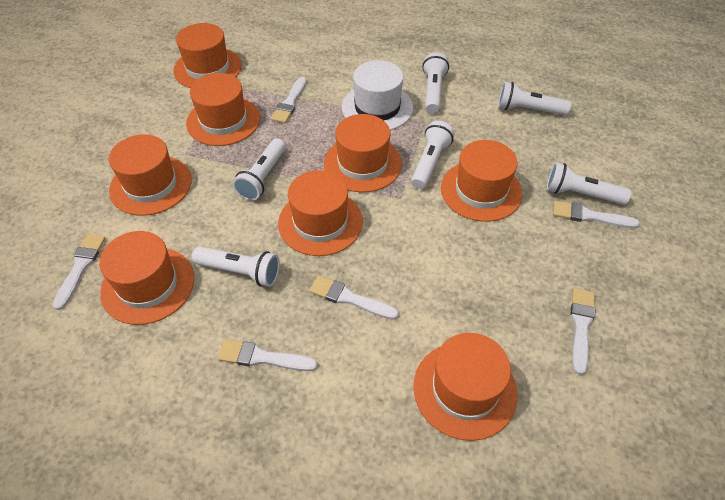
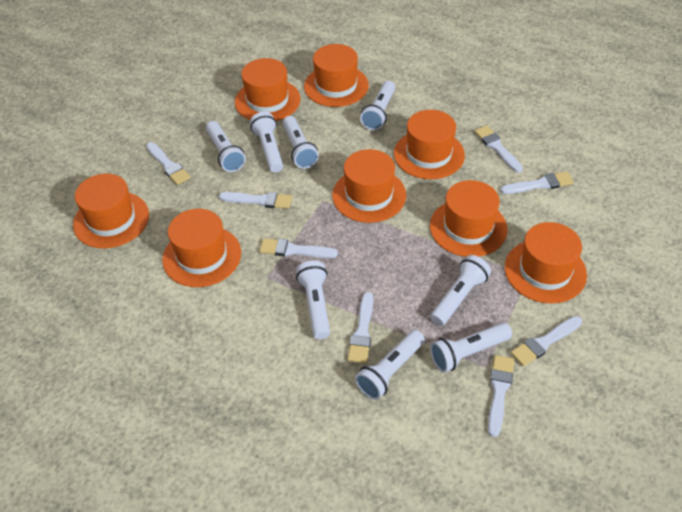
white brush: [53,234,106,310] [218,340,318,371] [271,77,306,123] [309,275,399,320] [553,201,640,228] [571,288,595,375] = 6 -> [146,142,191,185] [219,192,292,209] [260,238,338,258] [348,292,373,363] [474,125,523,173] [488,355,514,437] [501,171,574,194] [511,316,582,367] = 8
white flashlight: [192,246,280,287] [232,138,286,201] [411,121,455,189] [422,52,449,113] [498,82,571,115] [546,162,632,205] = 6 -> [206,121,246,172] [250,112,283,173] [283,116,319,169] [296,260,330,339] [355,330,425,400] [360,81,396,130] [430,255,491,326] [430,323,512,373] = 8
white hat: [342,60,413,130] = 1 -> none = 0

